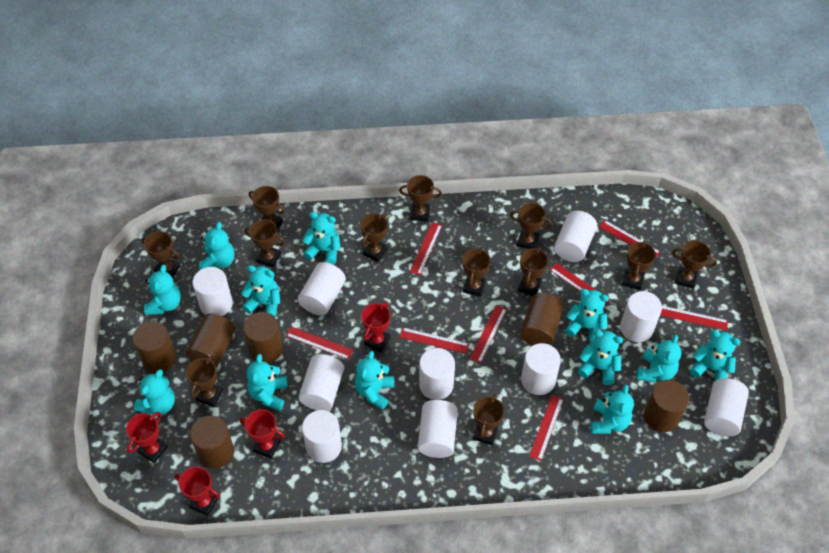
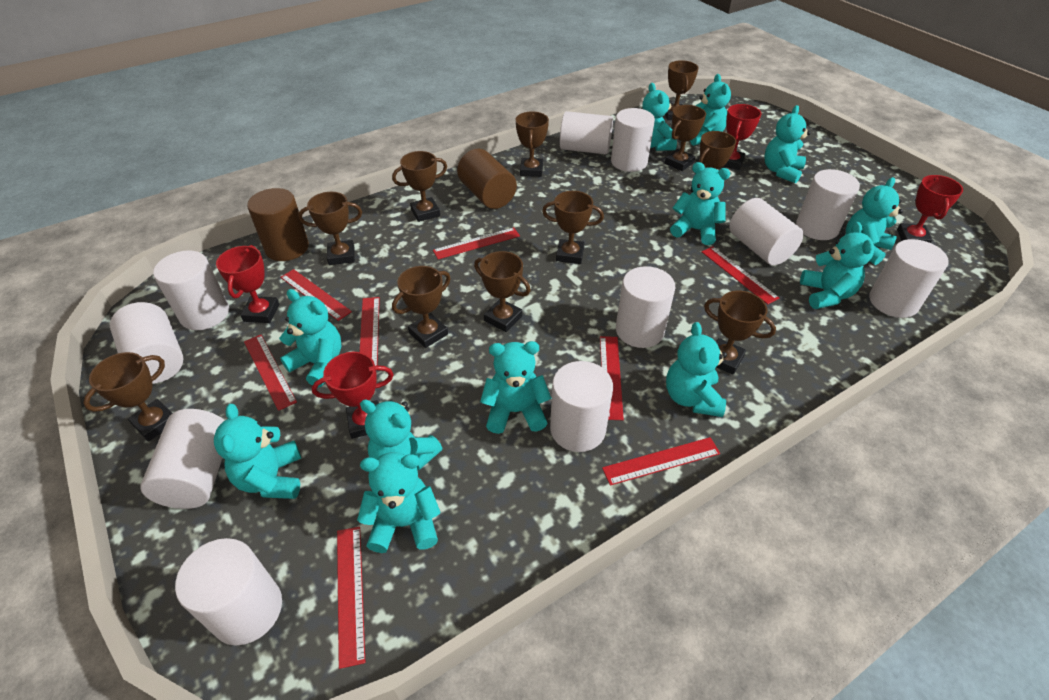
brown cylinder: [133,321,176,373] [186,314,235,368] [190,416,234,469] [243,312,283,363] [520,293,563,345] [644,380,689,432] = 6 -> [247,188,309,261] [457,149,517,209] = 2
brown trophy: [141,231,180,277] [186,356,223,407] [244,220,285,268] [249,186,285,229] [360,213,388,262] [399,175,442,222] [462,247,491,297] [473,393,504,445] [510,203,553,249] [518,247,548,296] [622,240,656,290] [672,241,717,289] = 12 -> [83,352,172,441] [298,192,362,265] [392,151,447,222] [392,266,451,348] [474,251,531,332] [516,111,549,177] [542,191,604,264] [665,60,699,120] [665,105,706,171] [690,131,736,192] [704,291,776,375] = 11
white cylinder: [192,267,233,316] [298,262,346,316] [298,354,344,411] [302,410,342,463] [418,400,458,458] [419,348,455,400] [521,343,561,395] [554,211,597,262] [620,291,662,342] [704,378,749,436] = 10 -> [110,302,184,384] [140,409,225,509] [153,250,229,330] [175,538,282,645] [550,361,613,452] [560,111,613,154] [611,108,655,172] [616,266,675,348] [729,198,804,265] [796,169,860,240] [869,239,948,318] = 11

